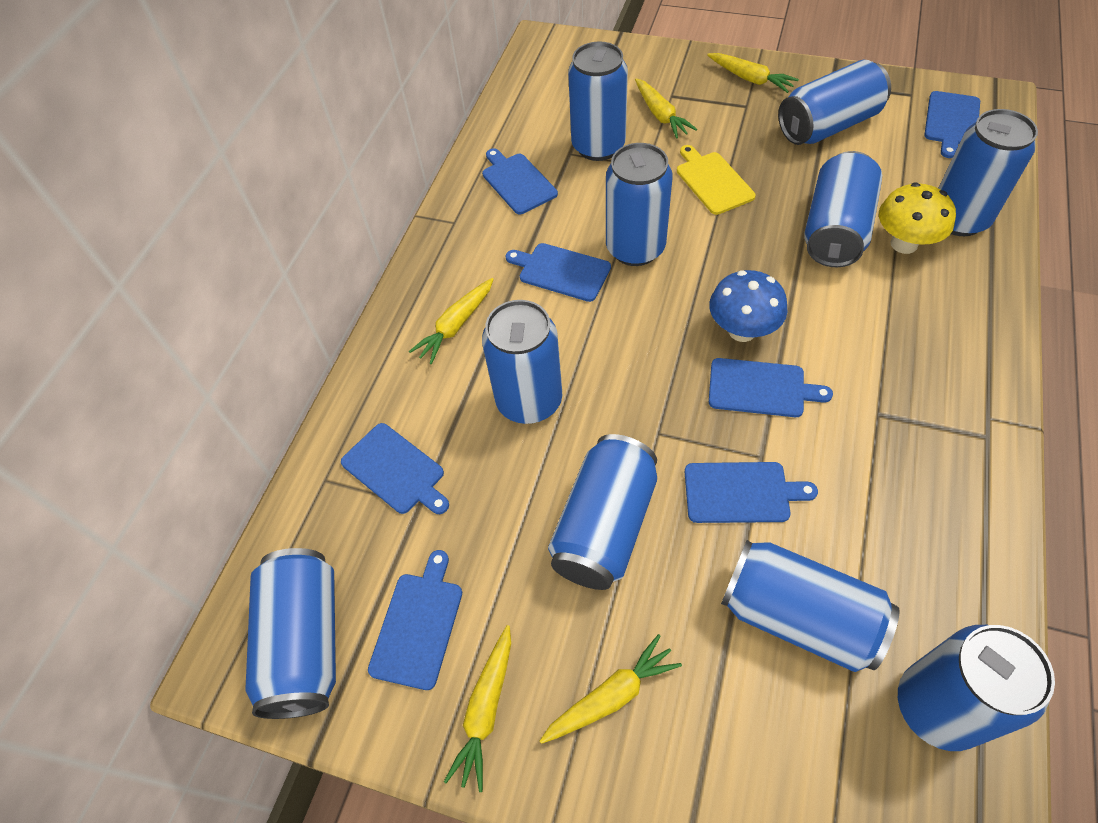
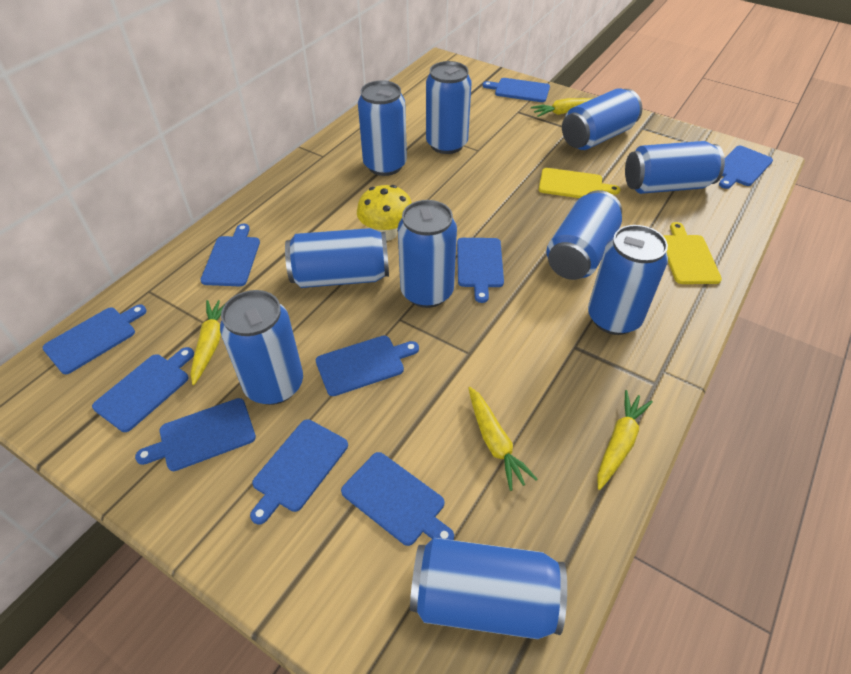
blue cutting board: [341,423,449,514] [368,550,462,690] [482,148,558,214] [506,243,611,302] [685,462,818,523] [709,358,833,417] [924,91,980,158] = 7 -> [43,304,147,374] [92,347,194,432] [135,398,256,471] [201,224,260,286] [250,419,348,525] [316,336,419,396] [341,452,454,546] [457,238,504,303] [483,78,550,102] [719,146,773,189] = 10
blue mushroom: [709,270,788,342] = 1 -> none = 0
yellow carrot: [409,278,494,364] [444,625,511,792] [540,634,682,744] [635,79,697,139] [707,53,799,93] = 5 -> [191,300,224,385] [469,387,537,491] [531,98,594,117] [597,390,653,490] = 4
yellow cutting board: [677,145,756,215] = 1 -> [539,168,621,198] [664,222,722,284] = 2

